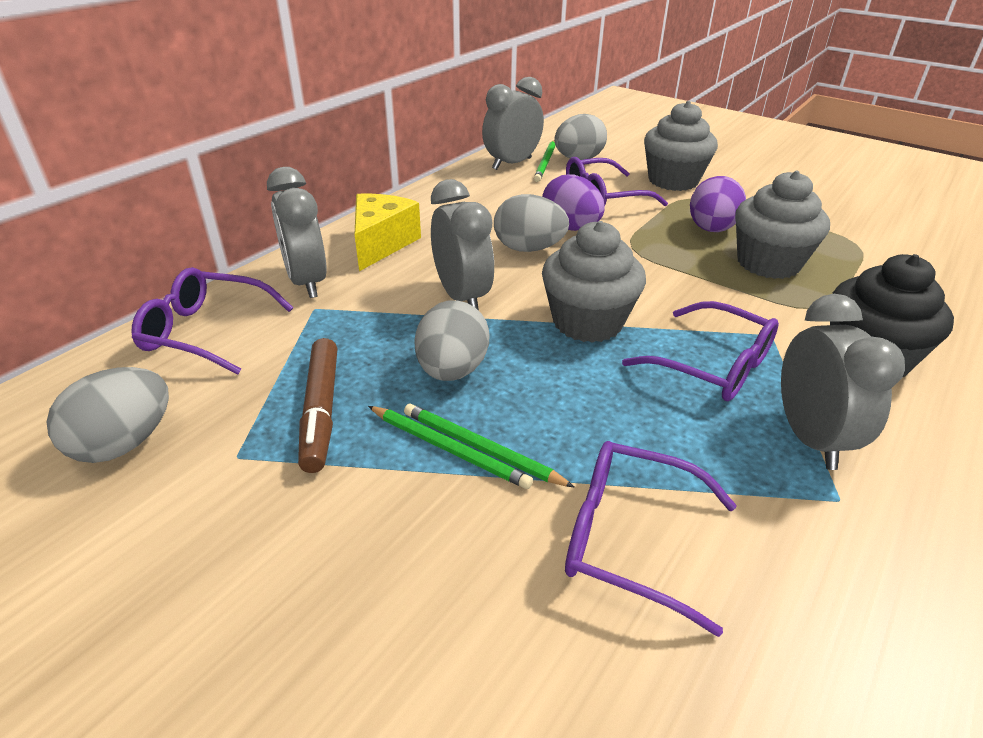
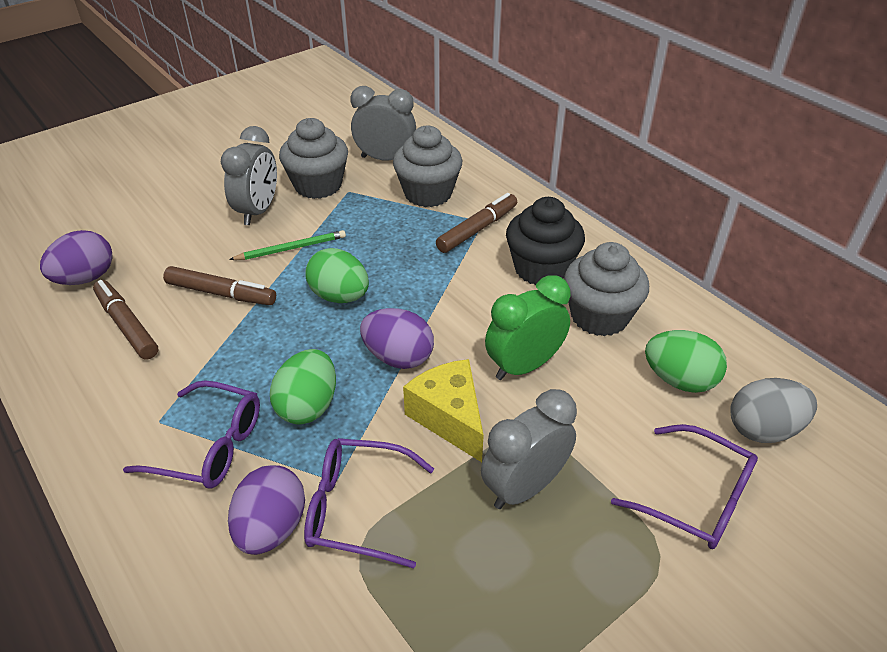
brown marker: [298,338,338,473] = 1 -> [93,280,158,359] [163,266,276,305] [436,193,517,253] = 3
green clock: none = 0 -> [485,275,571,380] = 1
green egg: none = 0 -> [270,349,336,425] [305,248,369,303] [645,330,727,393] = 3
green pencil: [368,406,533,489] [404,404,575,488] [534,140,556,182] = 3 -> [229,230,346,260] = 1
grey clock: [267,167,327,298] [431,179,494,311] [482,77,544,170] [781,294,905,470] = 4 -> [221,126,277,225] [350,86,416,161] [481,389,577,509] = 3
grey egg: [47,367,169,463] [414,300,489,381] [494,194,569,252] [554,114,607,160] = 4 -> [730,378,817,443] = 1
purple egg: [542,174,605,231] [690,176,746,232] = 2 -> [40,230,113,285] [228,465,305,555] [360,308,434,369] = 3
purple glasses: [132,267,293,375] [565,441,737,637] [566,157,668,206] [622,301,779,401] = 4 -> [123,380,260,489] [304,438,434,568] [611,424,758,549] = 3

